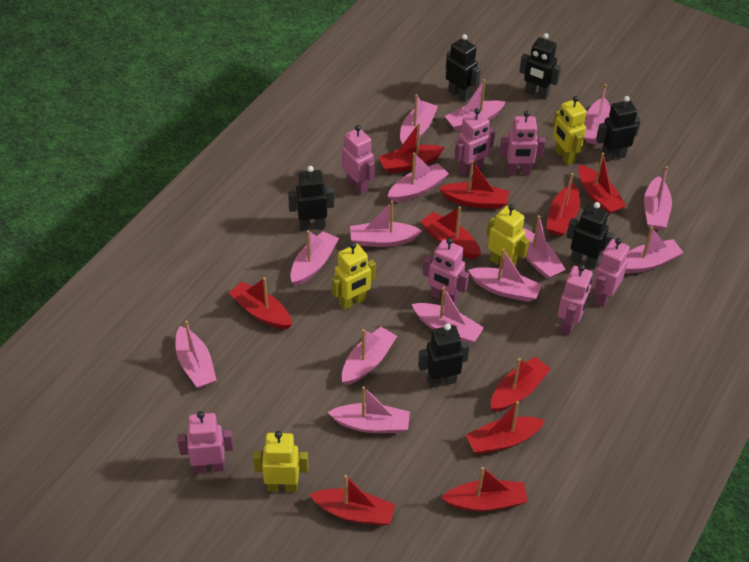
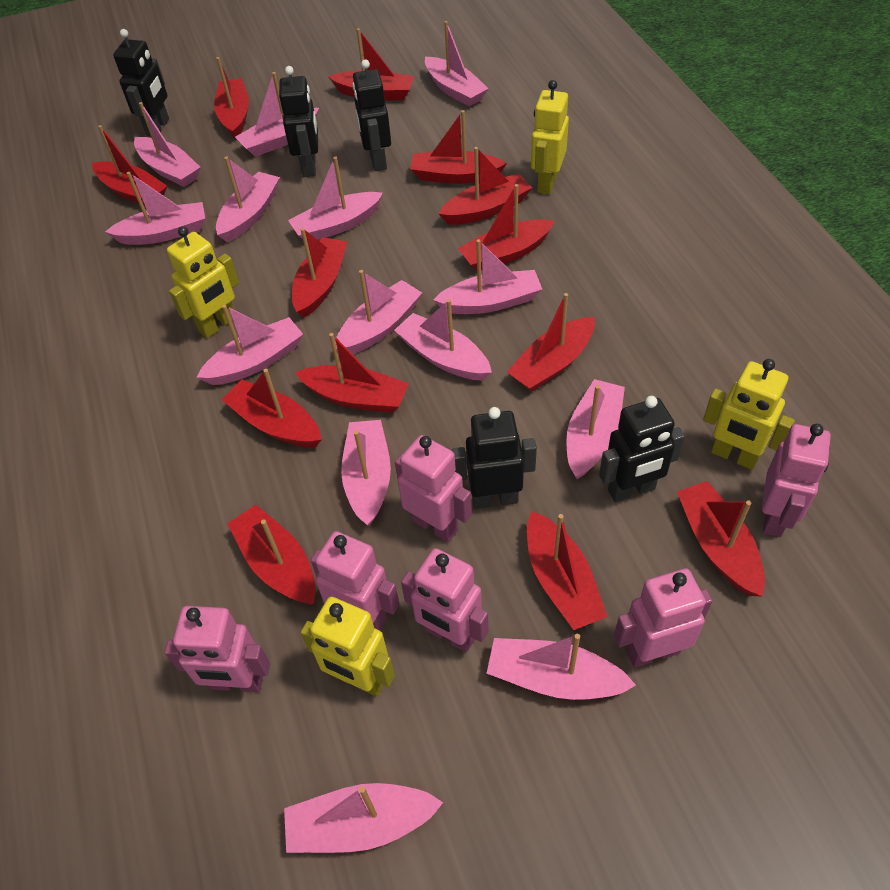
black robot: [288,166,334,231] [418,323,470,388] [446,34,481,102] [519,33,561,100] [566,202,615,269] [596,96,641,161] = 6 -> [113,29,169,136] [279,66,318,177] [352,59,391,171] [452,407,537,509] [599,396,685,503] = 5
pink robot: [177,411,234,473] [342,125,375,194] [423,238,469,304] [455,108,495,175] [499,111,545,175] [557,265,593,335] [592,238,630,307] = 7 -> [165,606,270,693] [310,531,399,631] [395,435,472,542] [401,548,488,652] [614,568,712,668] [762,424,831,537] = 6
red boat: [229,277,292,329] [309,475,396,526] [379,123,445,174] [420,206,481,259] [439,161,509,209] [441,467,528,511] [466,401,545,454] [491,357,551,412] [546,173,580,236] [578,152,626,215] = 10 -> [92,125,167,206] [214,57,249,139] [221,369,322,447] [227,505,316,605] [292,228,348,318] [295,333,409,413] [328,28,415,101] [410,110,507,184] [438,147,532,225] [458,184,554,271] [507,293,595,392] [527,511,607,630] [677,481,765,597] = 13

